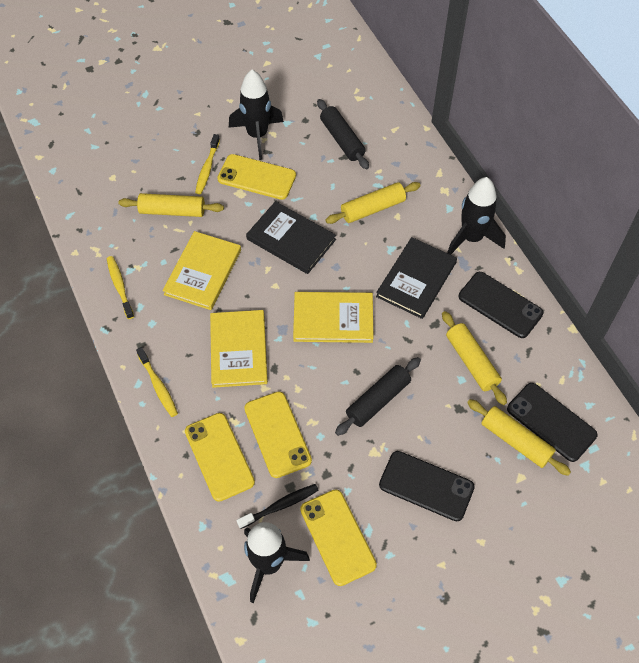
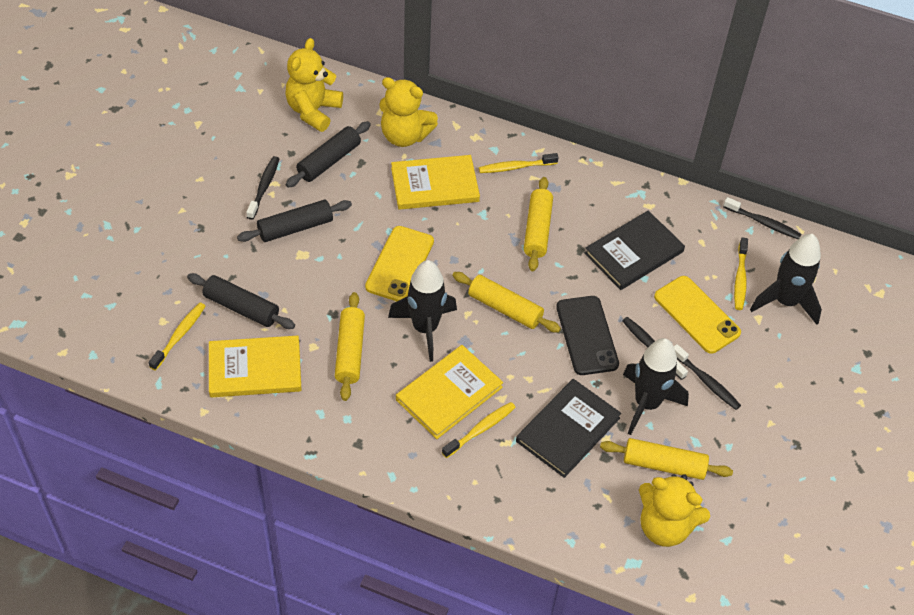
black phone: [379,451,475,522] [459,272,544,338] [507,383,598,462] = 3 -> [556,296,619,375] = 1
black rolling pin: [317,99,369,169] [335,357,421,436] = 2 -> [187,273,295,329] [237,199,352,242] [286,121,371,188] = 3
black toothbrush: [237,484,319,529] = 1 -> [246,156,279,220] [622,317,688,380] [674,344,741,410] [723,197,801,239] = 4
yellow phone: [185,413,255,502] [217,154,296,200] [244,391,312,478] [300,489,377,586] = 4 -> [365,226,434,301] [654,276,741,354] = 2
yellow teddy bear: none = 0 -> [285,38,343,132] [380,77,438,147] [639,474,710,547] = 3
yellow toothbrush: [107,256,134,319] [136,347,178,417] [195,134,220,194] = 3 -> [149,303,205,371] [442,402,516,458] [479,153,559,173] [734,237,748,310] = 4

